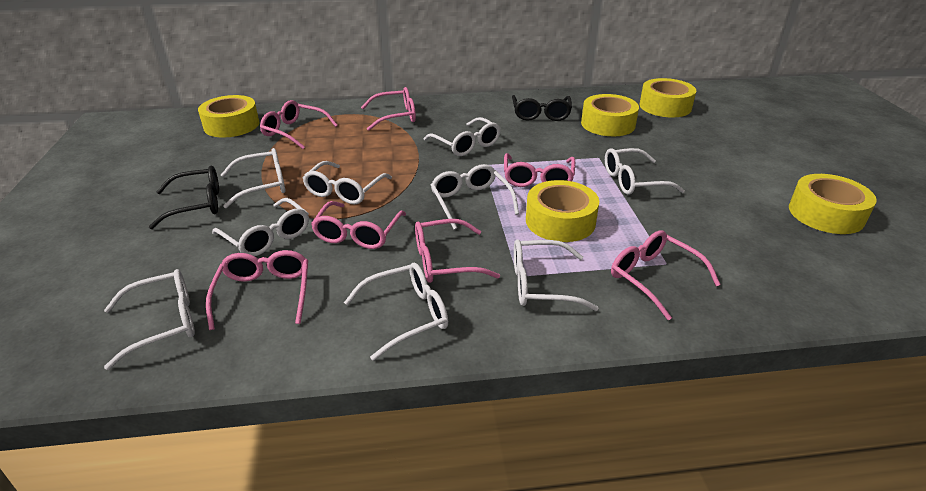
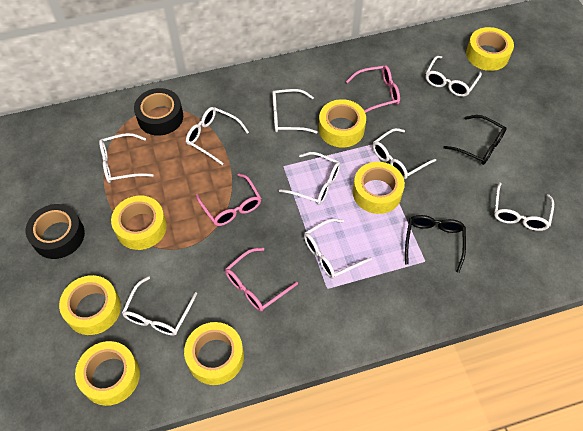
black tape: none = 0 -> [26,204,85,259] [134,88,183,136] = 2
pink glasses: [206,250,308,330] [260,100,338,149] [311,201,406,249] [361,87,416,131] [415,219,500,283] [504,153,575,187] [611,230,721,321] = 7 -> [196,174,261,226] [225,248,298,311] [346,65,400,113] = 3
yellow tape: [198,95,260,138] [526,180,599,242] [581,94,639,136] [640,78,696,118] [789,174,877,234] = 5 -> [59,275,121,335] [75,341,140,406] [111,196,167,250] [184,322,244,385] [319,99,366,148] [353,162,405,214] [466,27,514,71] = 7

